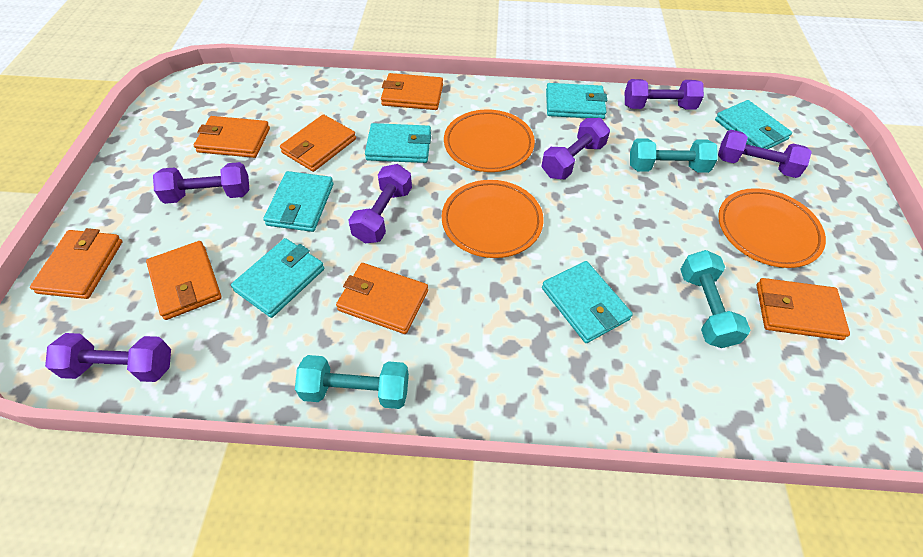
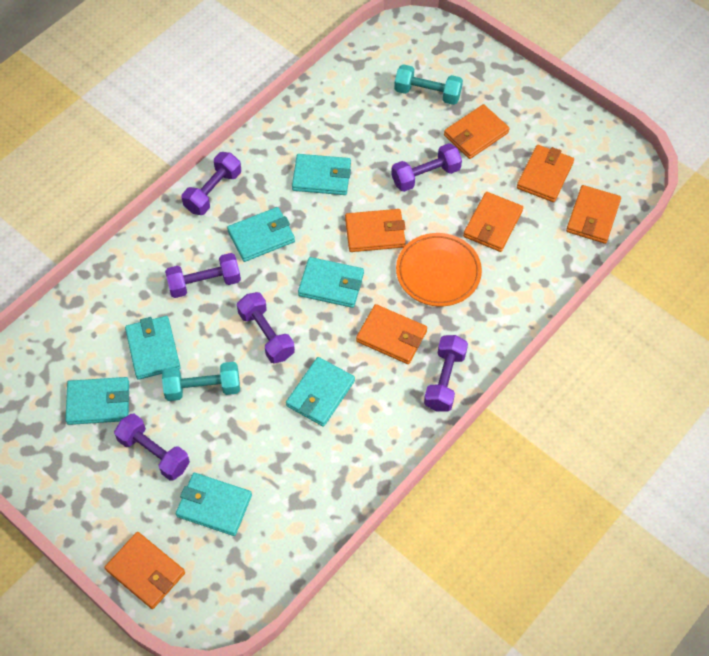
orange plate: [442,180,543,258] [444,110,535,172] [718,188,826,268] = 3 -> [396,233,482,307] = 1
turquoise dumbbell: [295,355,409,409] [630,138,718,173] [680,250,750,348] = 3 -> [162,362,240,401] [394,64,463,105] = 2
turquoise wallet: [231,238,324,318] [263,171,334,232] [365,123,431,163] [542,261,633,343] [546,83,607,119] [715,100,792,149] = 6 -> [65,377,129,425] [125,316,181,380] [176,473,252,536] [227,207,295,262] [286,357,355,427] [292,154,351,195] [298,257,364,308] = 7

